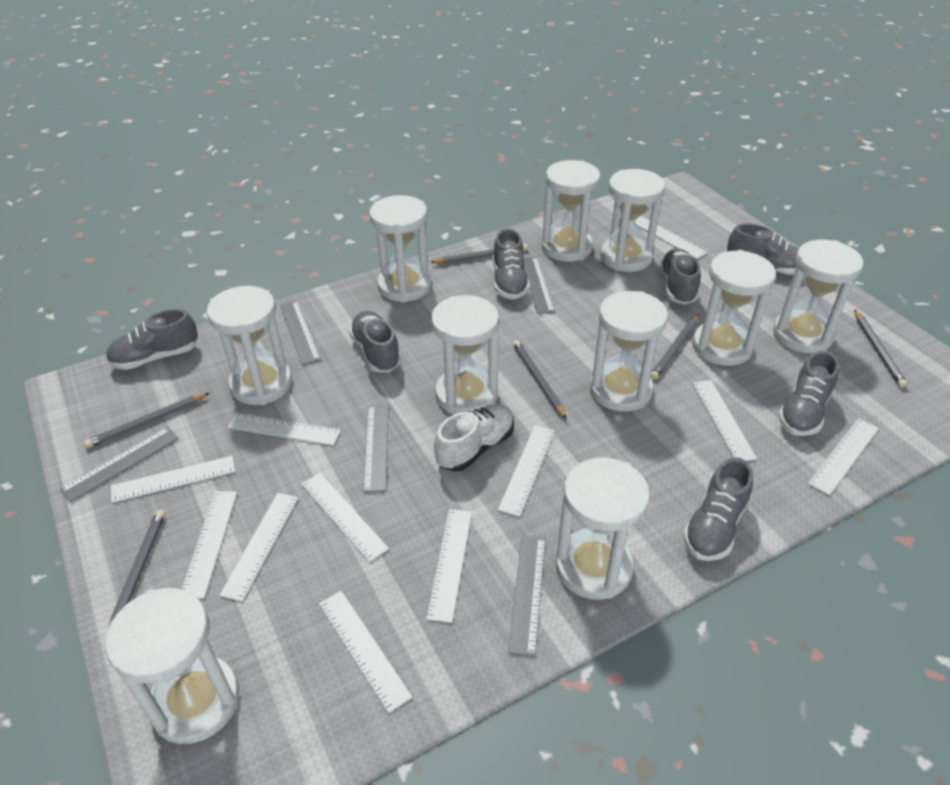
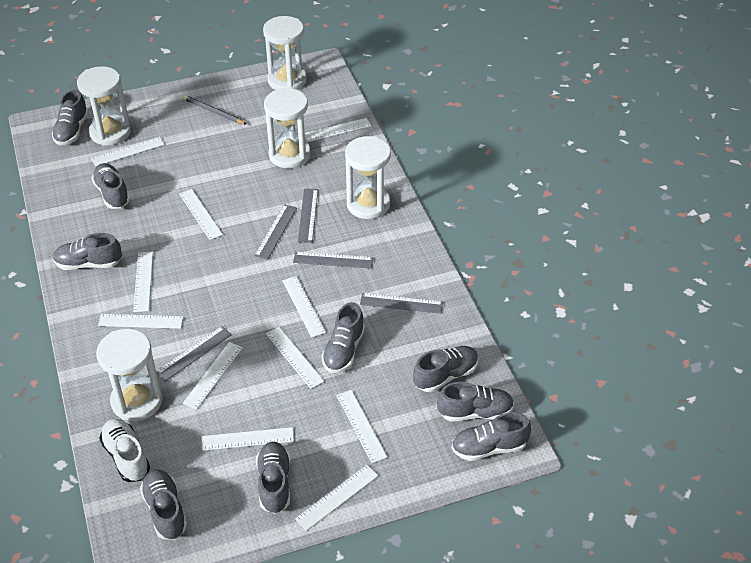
grey pencil: [84,393,209,448] [108,510,165,629] [430,244,528,264] [513,340,567,419] [650,314,699,380] [855,310,907,388] = 6 -> [183,95,246,124] = 1
grey shoe: [106,309,198,370] [349,311,401,372] [493,228,530,300] [659,248,701,304] [683,457,753,561] [727,224,798,275] [778,351,839,436] = 7 -> [52,90,89,145] [53,233,122,270] [91,163,130,209] [140,469,187,539] [256,442,290,514] [322,302,365,373] [413,346,478,392] [437,382,514,422] [452,412,531,461] = 9
white hourglass: [105,588,239,744] [206,286,292,405] [369,195,431,303] [431,295,499,414] [542,160,601,262] [556,458,650,600] [590,291,668,412] [601,169,665,272] [693,250,776,366] [773,240,863,353] = 10 -> [77,66,131,146] [96,329,163,421] [263,16,307,90] [264,88,311,168] [345,136,391,219] = 5

